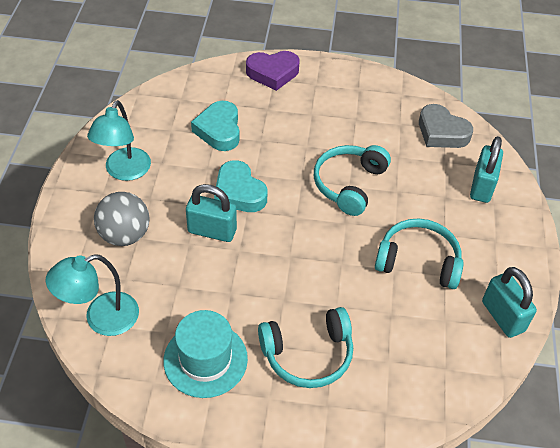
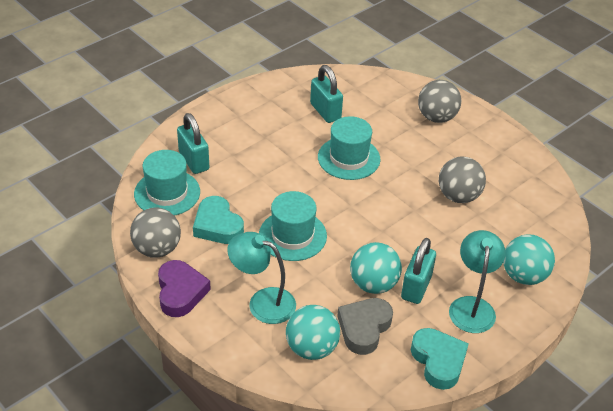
grey ball: [94,192,150,246] = 1 -> [130,207,181,257] [418,80,461,123] [439,157,486,203] = 3
turquoise ball: none = 0 -> [286,305,340,360] [350,242,402,294] [503,235,555,285] = 3
turquoise hat: [163,310,248,398] = 1 -> [134,150,200,216] [259,191,327,261] [318,116,380,180] = 3
turquoise headphones: [258,307,353,388] [314,145,391,216] [375,218,464,289] = 3 -> none = 0

